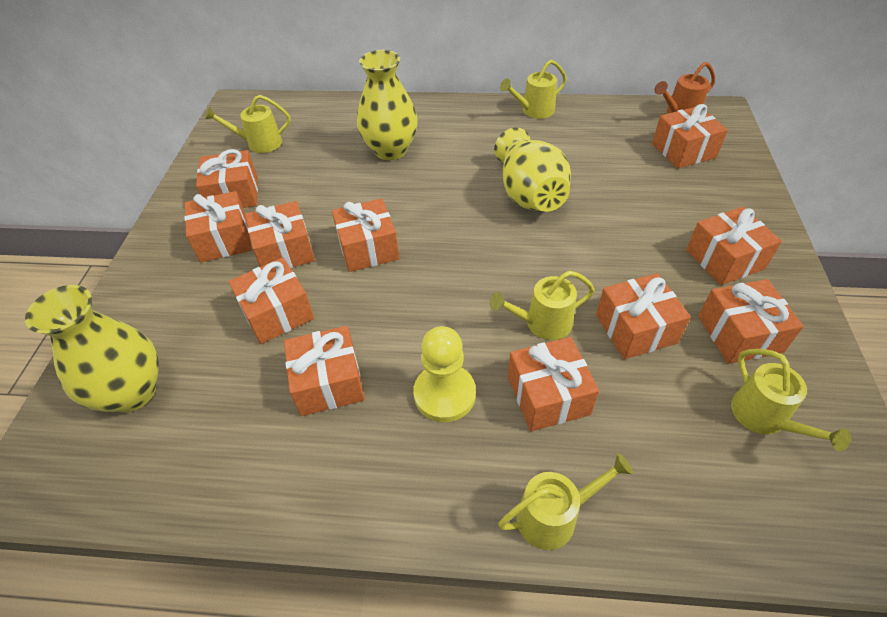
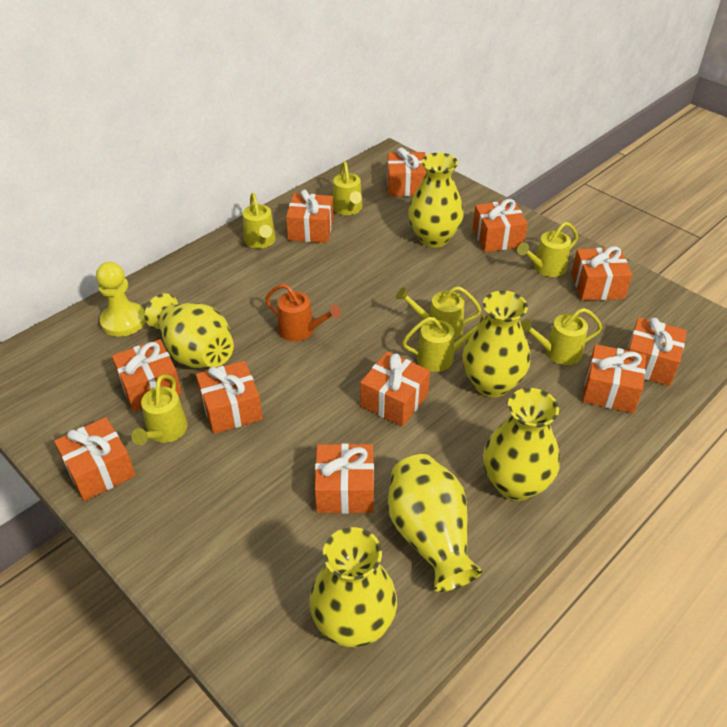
yellow vase: [25,285,159,413] [357,50,418,160] [494,128,571,212] = 3 -> [145,293,234,368] [309,527,397,647] [388,454,482,592] [408,153,464,248] [462,291,530,397] [483,388,560,501] = 6
yellow watering can: [205,95,291,153] [490,271,595,340] [498,453,633,550] [500,60,567,119] [731,349,851,451] = 5 -> [131,374,188,445] [242,193,276,249] [333,162,362,215] [396,286,482,340] [402,314,486,372] [517,222,578,277] [521,308,602,365] = 7

